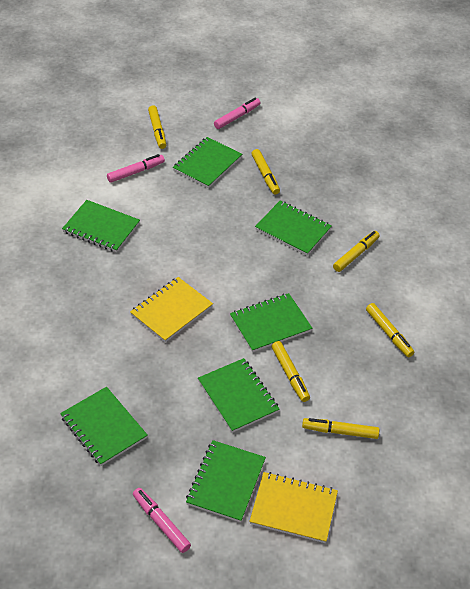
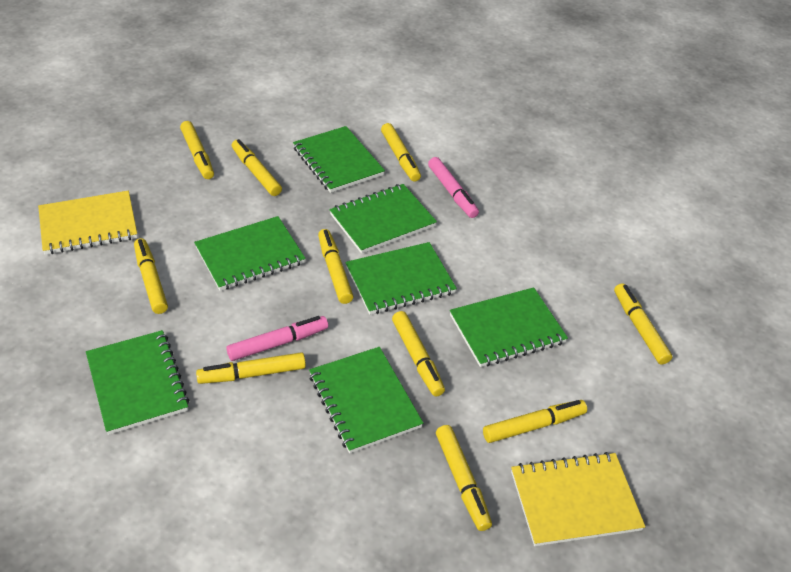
pink marker: [107,154,165,183] [133,488,191,553] [214,98,260,129] = 3 -> [226,316,328,361] [428,157,479,218] = 2
yellow marker: [148,105,166,149] [251,149,280,195] [272,341,310,402] [302,418,379,439] [333,231,380,272] [366,303,415,357] = 6 -> [134,238,168,314] [180,121,214,179] [196,352,306,384] [232,139,282,196] [318,229,354,304] [381,123,421,182] [392,311,445,396] [436,425,492,531] [483,400,587,443] [614,283,673,365] = 10

